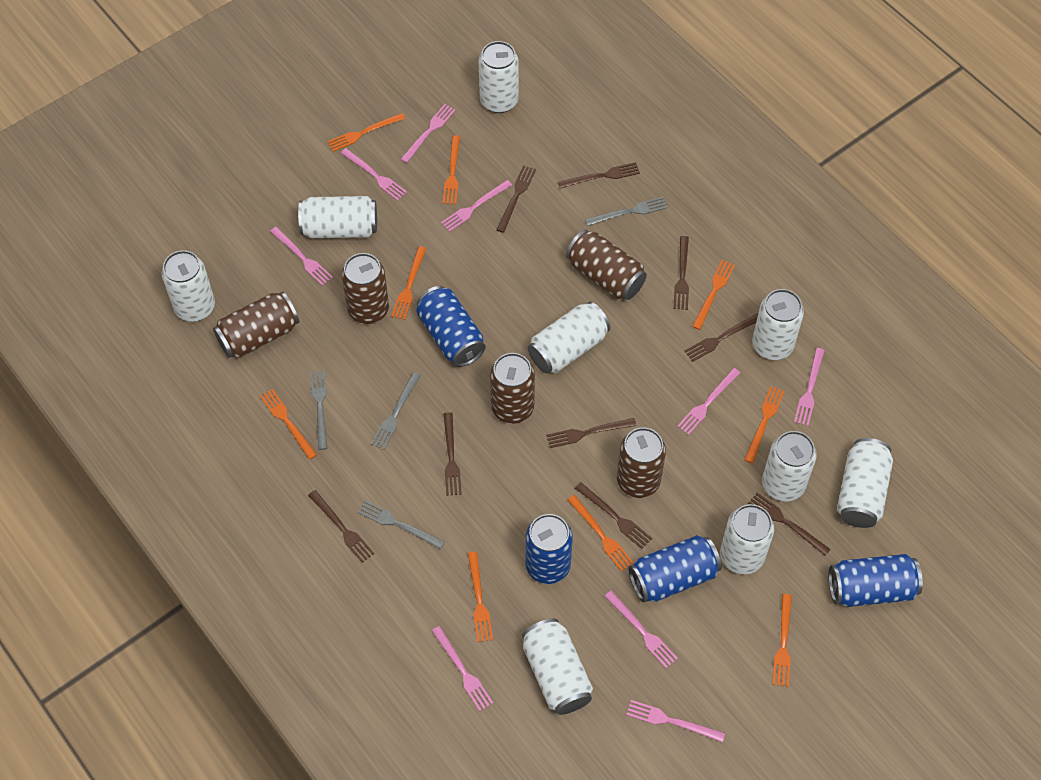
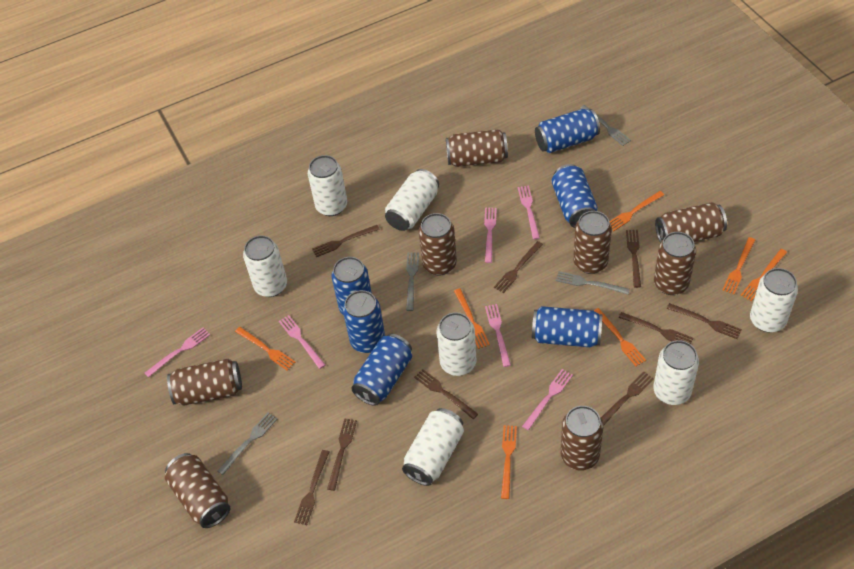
blue can: [416,286,486,367] [525,514,573,584] [628,535,721,602] [829,554,923,607] = 4 -> [331,257,372,315] [343,290,385,353] [351,334,412,406] [532,306,602,347] [535,109,600,153] [552,164,598,228] = 6
brown can: [213,291,299,358] [342,253,389,324] [490,353,535,424] [566,229,647,300] [617,427,666,498] = 5 -> [165,453,230,528] [167,358,242,406] [419,213,457,276] [446,129,508,167] [560,406,603,470] [573,211,612,274] [654,232,696,295] [655,202,727,243] = 8
orange fork: [260,389,317,460] [327,113,405,152] [391,246,427,320] [443,135,460,205] [468,552,493,642] [568,495,634,571] [692,260,735,330] [744,386,784,463] [772,594,792,687] = 9 -> [235,327,295,371] [454,288,490,349] [501,425,517,499] [594,308,646,366] [609,191,664,231] [723,237,755,294] [740,249,787,301] = 7
pink fork: [270,227,333,286] [341,148,407,201] [401,104,456,163] [432,626,493,711] [441,180,512,232] [604,590,678,668] [626,700,725,742] [677,368,740,435] [794,348,825,426] = 9 -> [145,328,210,378] [279,315,325,369] [484,208,497,263] [485,304,511,367] [518,186,540,239] [522,369,573,430] = 6
white can: [162,250,215,322] [298,196,377,238] [479,41,519,113] [522,618,593,715] [528,302,610,373] [720,504,774,574] [752,289,804,360] [762,431,816,502] [837,438,893,528] = 9 -> [243,235,287,297] [308,155,347,216] [385,169,439,231] [402,408,464,486] [437,312,477,376] [653,340,699,405] [750,268,798,333] = 7

